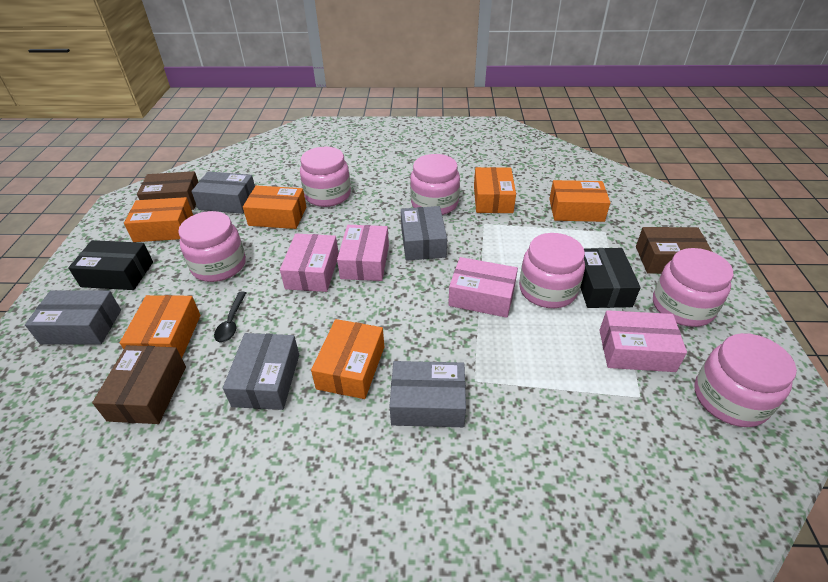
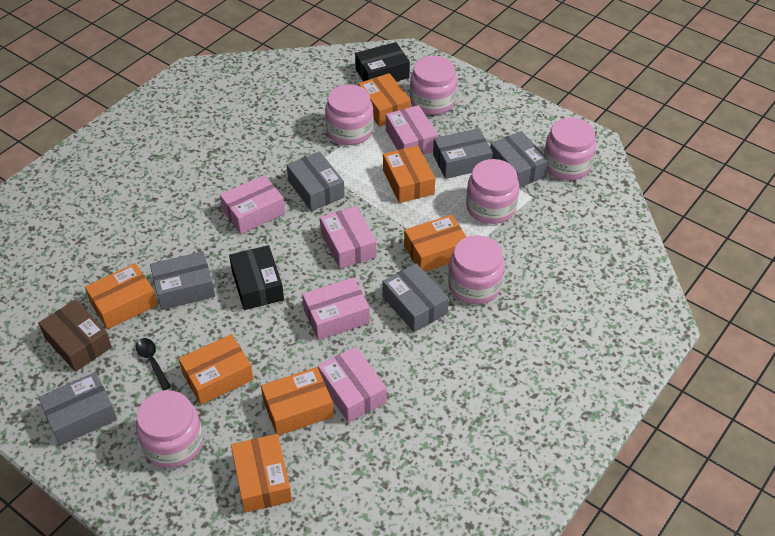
brown box: [92,345,186,424] [137,171,198,210] [636,227,713,274] = 3 -> [38,300,112,372] = 1
grey box: [25,291,121,344] [191,171,255,214] [223,333,299,410] [389,361,466,427] [401,206,447,261] = 5 -> [38,372,117,446] [150,251,215,310] [287,151,345,211] [382,263,449,332] [433,128,493,179] [490,131,549,188] = 6
orange box: [120,295,201,358] [124,197,193,242] [243,186,306,229] [311,319,384,399] [474,167,516,213] [549,180,611,222] = 6 -> [85,263,158,330] [179,334,254,405] [231,434,292,513] [261,367,334,436] [358,73,411,127] [383,146,435,203] [404,215,466,272] = 7
pink box: [280,234,339,292] [337,225,389,281] [448,257,518,318] [599,310,687,372] = 4 -> [220,175,285,234] [302,277,370,340] [318,347,387,423] [320,206,377,269] [386,105,438,155] = 5

